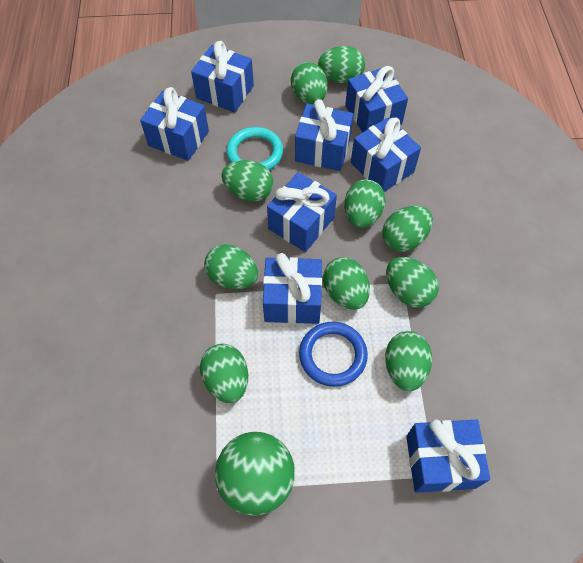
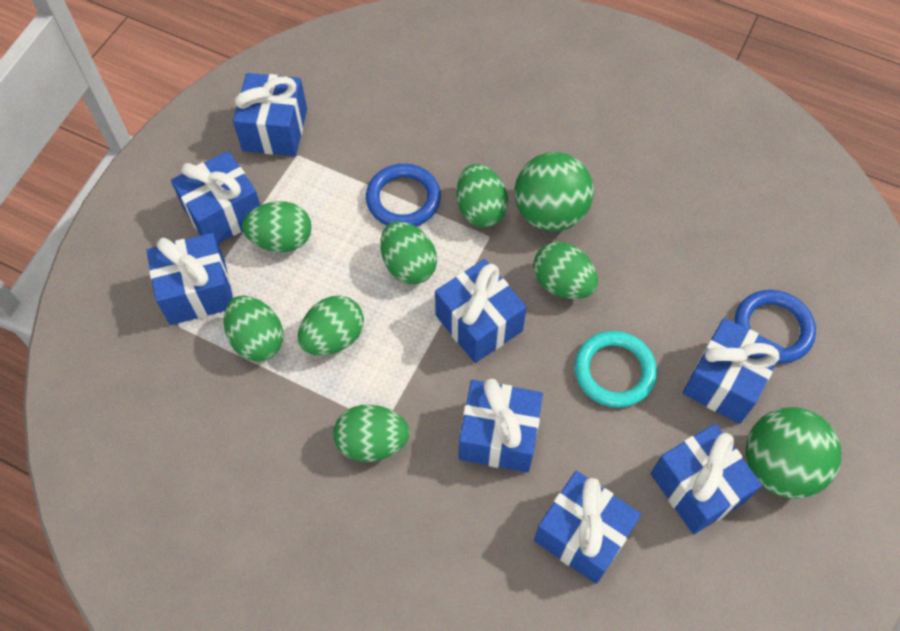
blue ring: [299,322,368,387] = 1 -> [366,164,441,226] [734,290,816,364] = 2
green ball: [215,432,295,516] = 1 -> [515,152,594,231] [746,407,841,498] = 2
green egg: [200,344,248,403] [204,244,258,289] [221,160,274,202] [291,62,328,105] [318,46,365,83] [323,257,370,310] [344,179,386,228] [382,206,433,252] [385,331,432,391] [386,257,439,308] = 10 -> [224,295,283,361] [242,201,312,252] [298,295,364,356] [333,405,410,462] [380,221,437,285] [457,164,508,227] [533,242,598,299] = 7

